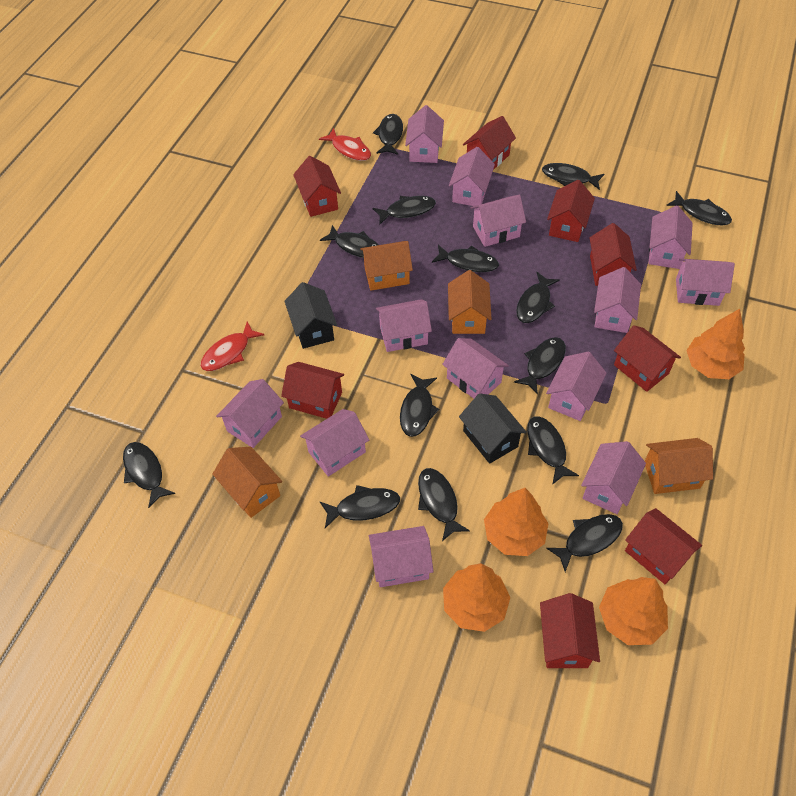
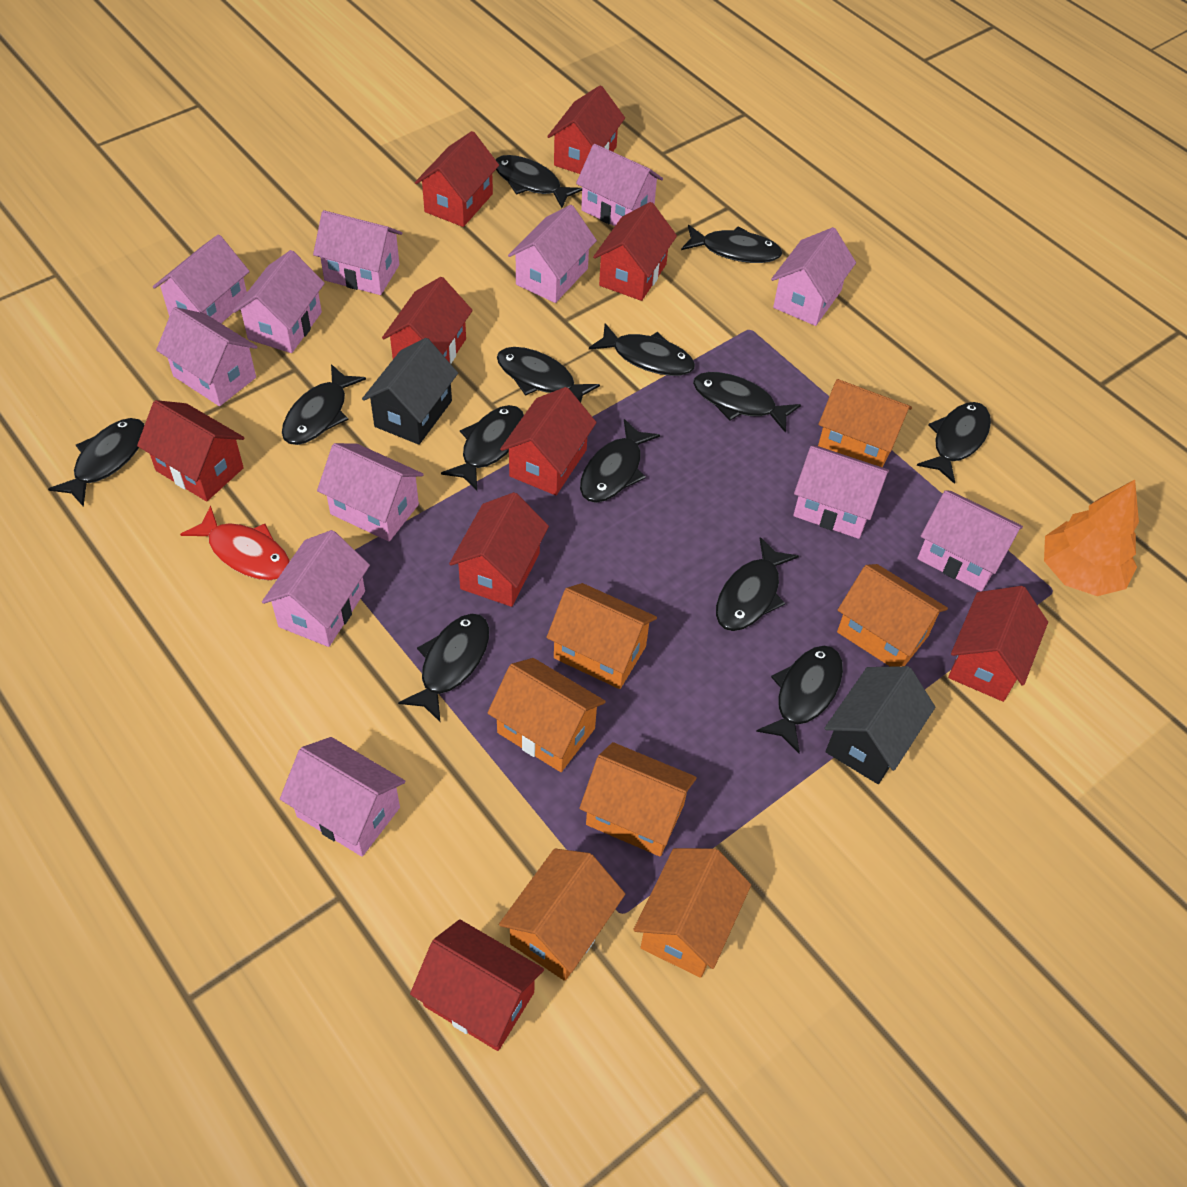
black fish: [123,442,175,508] [320,225,379,258] [320,485,400,528] [372,196,436,225] [373,114,403,155] [400,374,439,437] [418,468,470,541] [432,245,499,272] [514,337,566,395] [516,272,560,323] [527,416,579,485] [542,163,604,190] [546,514,623,572] [666,191,732,226] = 14 -> [48,418,144,507] [282,364,366,445] [398,614,489,723] [441,405,524,490] [495,155,582,208] [497,347,600,403] [580,419,660,503] [589,323,695,376] [681,225,782,263] [693,372,801,433] [716,537,799,631] [756,646,843,753] [917,402,991,484] = 13
orange house: [213,447,282,518] [360,241,413,291] [448,270,492,334] [645,438,713,494] = 4 -> [487,658,606,772] [499,849,625,981] [546,583,657,689] [580,742,697,857] [633,848,751,978] [818,379,912,467] [837,564,948,667] = 7
orange tree: [443,563,510,632] [484,488,549,556] [599,577,668,645] [686,309,745,379] = 4 -> [1044,480,1139,596] = 1
pink house: [216,379,284,448] [300,409,369,477] [369,526,434,587] [376,299,432,352] [405,105,444,163] [442,338,509,399] [449,147,495,206] [471,195,526,247] [546,352,607,421] [581,441,646,514] [594,267,641,333] [648,205,693,269] [676,258,735,306] = 13 -> [153,234,250,323] [156,307,258,406] [233,250,325,353] [262,530,370,647] [280,737,405,857] [313,210,402,295] [317,443,424,541] [508,205,597,303] [576,144,663,226] [771,227,856,326] [793,445,889,539] [917,491,1023,592] = 12
red fish: [200,322,264,371] [319,128,371,161] = 2 -> [180,506,290,580] = 1
red house: [281,362,344,419] [293,156,341,217] [463,116,516,170] [540,593,600,668] [547,180,595,242] [590,223,637,286] [614,325,681,392] [625,508,702,584] = 8 -> [137,400,245,501] [382,277,473,364] [410,919,544,1051] [415,131,499,227] [449,492,549,607] [500,387,597,495] [547,85,625,174] [593,202,677,301] [948,586,1048,702] = 9

